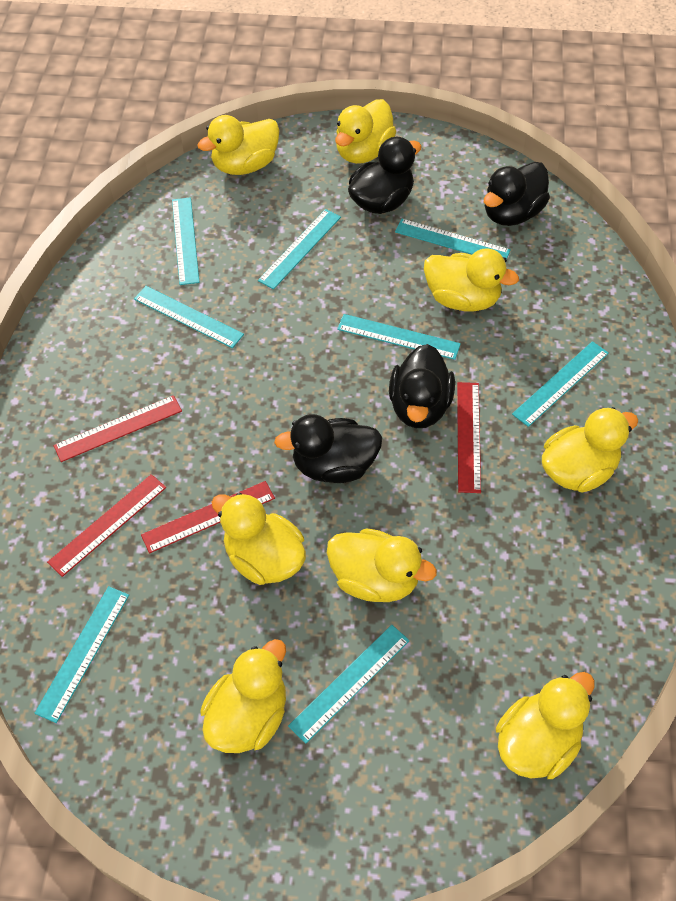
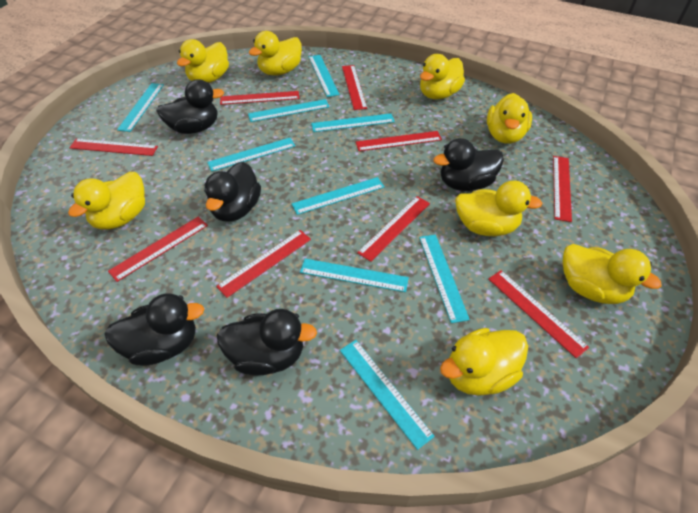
black duck: [274,414,382,483] [348,137,422,214] [389,344,455,428] [484,162,550,226] = 4 -> [104,293,204,365] [156,79,224,134] [204,162,261,222] [217,309,317,375] [434,138,504,191] = 5
red ruler: [47,474,166,577] [53,395,182,462] [141,481,275,553] [457,382,481,493] = 4 -> [69,139,158,156] [108,217,208,282] [216,230,311,298] [220,91,300,105] [342,65,367,110] [356,131,442,151] [357,196,430,262] [488,270,589,358] [553,156,572,222] = 9
turquoise ruler: [34,586,129,723] [134,286,244,348] [172,197,200,285] [258,209,341,289] [288,625,410,744] [337,314,461,360] [395,218,511,260] [512,341,609,427] = 8 -> [117,83,164,132] [207,138,295,172] [248,99,329,122] [292,177,384,215] [300,259,409,292] [309,55,340,97] [311,113,395,132] [340,340,435,450] [419,235,470,323] = 9

